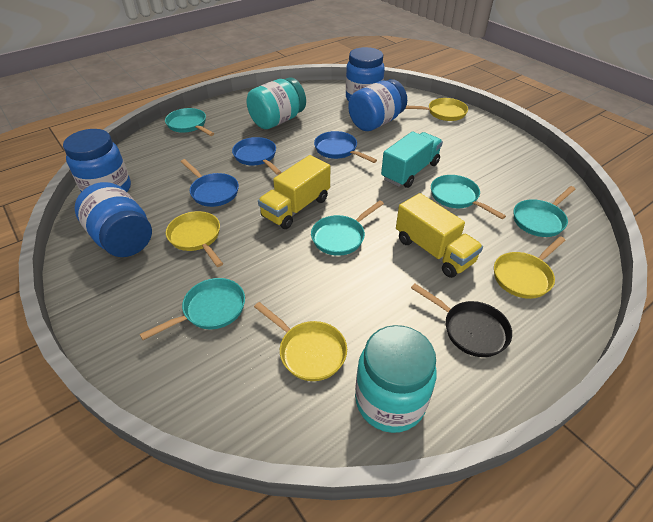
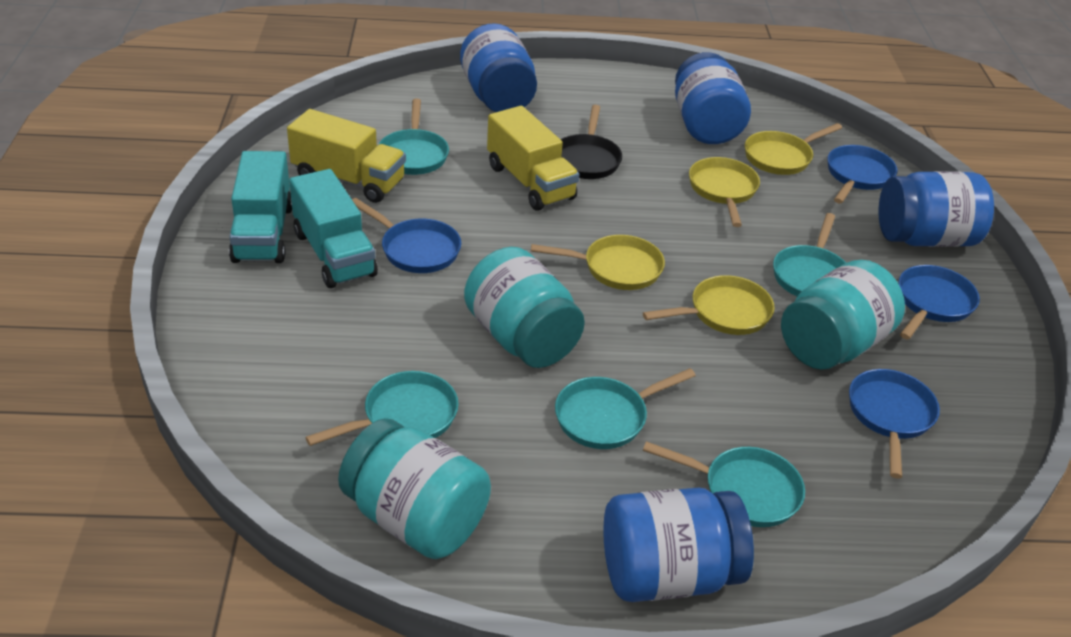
blue pan: [180,159,239,207] [232,137,281,175] [314,131,377,163] = 3 -> [352,198,461,273] [827,145,897,203] [849,369,940,479] [898,265,980,340] = 4
turquoise jar: [247,77,306,129] [355,325,437,433] = 2 -> [338,418,491,559] [464,247,585,368] [781,260,905,370] = 3
turquoise truck: [381,131,443,188] = 1 -> [229,151,292,263] [289,169,378,288] = 2

